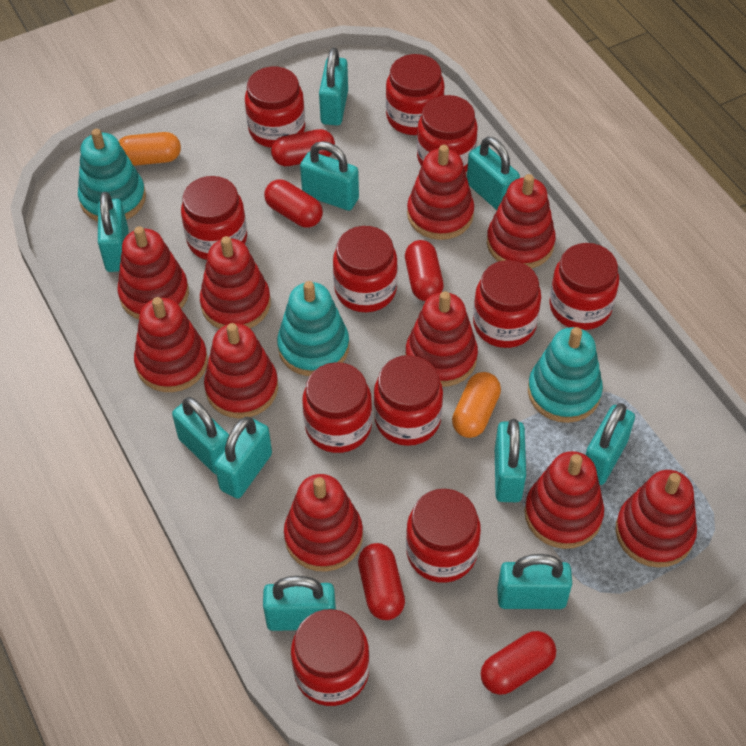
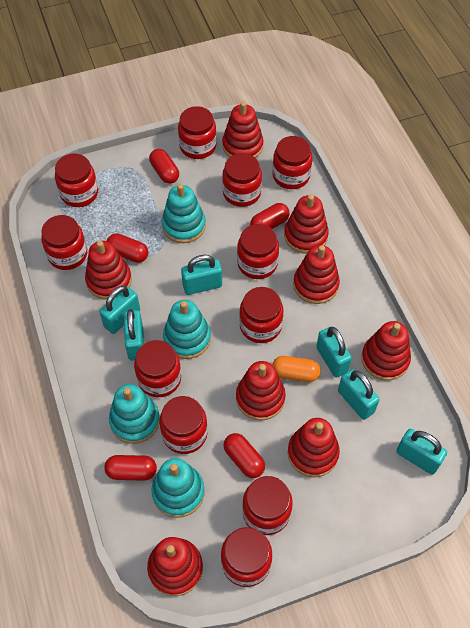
orange capsule: [119,132,181,166] [452,372,501,438] = 2 -> [272,356,321,382] = 1
red stacking toy: [117,226,189,319] [134,297,208,392] [200,236,271,329] [204,323,278,418] [284,474,363,572] [405,291,478,387] [407,145,474,240] [487,174,556,269] [524,451,604,549] [615,470,697,568] = 10 -> [85,241,132,300] [147,537,203,596] [222,102,264,158] [236,361,286,421] [284,194,329,254] [288,418,340,477] [293,245,340,304] [361,321,411,381] = 8
turquoise padlock: [98,192,128,272] [172,397,229,474] [214,417,272,499] [263,576,336,631] [300,141,359,211] [319,48,348,125] [467,137,520,210] [495,419,526,502] [497,554,572,609] [586,403,635,485] = 10 -> [99,286,140,334] [124,309,144,361] [181,255,222,295] [316,327,352,378] [338,369,380,420] [396,429,447,475] = 6
turquoise stacking toy: [78,129,146,222] [277,281,349,376] [528,327,603,423] = 3 -> [109,384,160,444] [151,458,205,518] [162,184,206,243] [163,300,211,359] = 4

